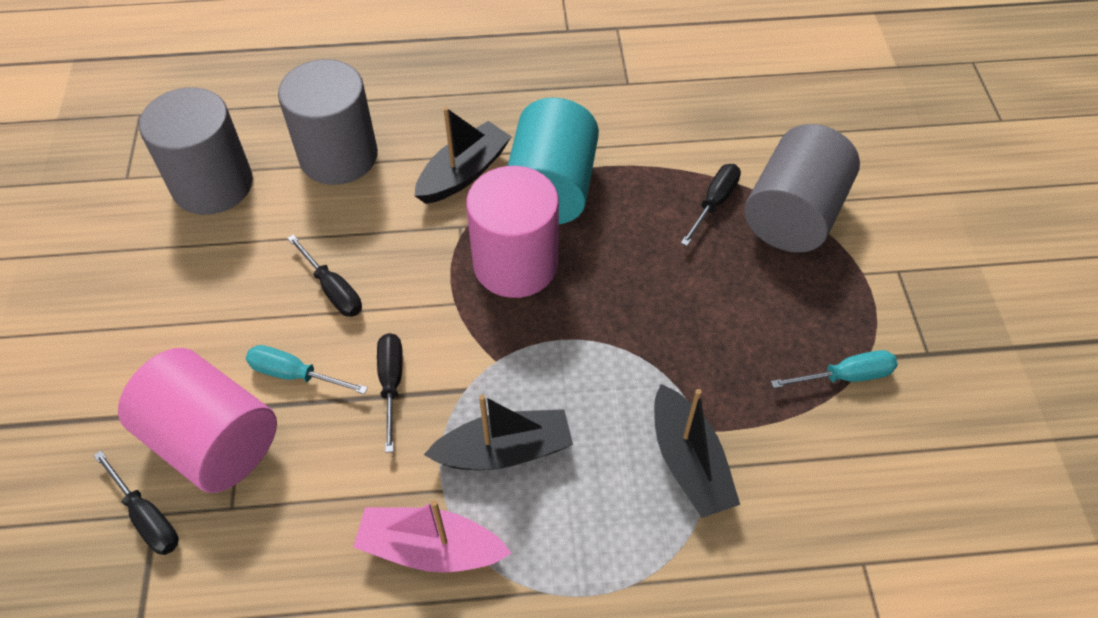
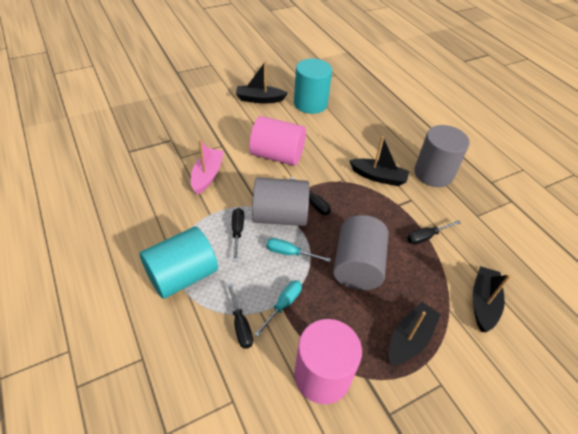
black boat: [414,107,512,204] [424,395,573,470] [654,384,740,518] = 3 -> [236,61,288,103] [349,136,410,186] [388,302,441,365] [473,266,511,332] = 4
turquoise cylinder: [508,97,599,224] = 1 -> [139,226,218,299] [294,59,332,114] = 2

